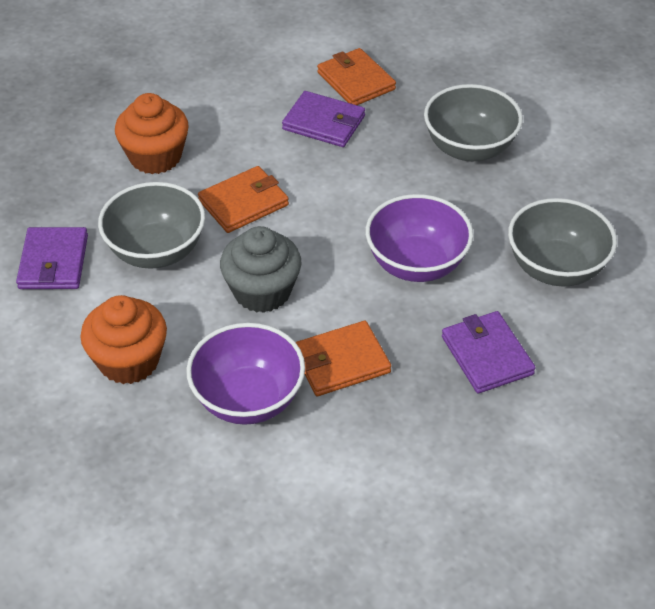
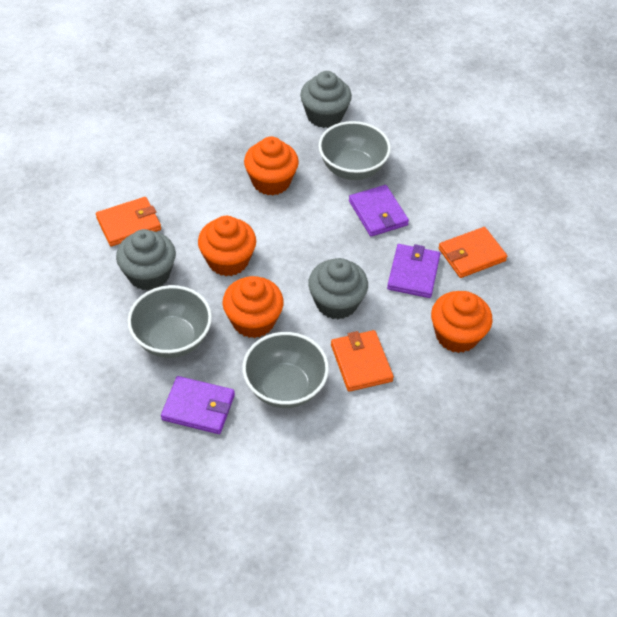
grey cupcake: [220,226,301,313] = 1 -> [116,229,176,291] [300,71,352,128] [308,258,368,320] = 3
orange cupcake: [80,295,167,384] [115,93,189,174] = 2 -> [198,216,256,276] [222,276,284,338] [244,137,299,195] [431,291,493,353] = 4
purple bowl: [186,323,305,425] [366,194,473,282] = 2 -> none = 0

